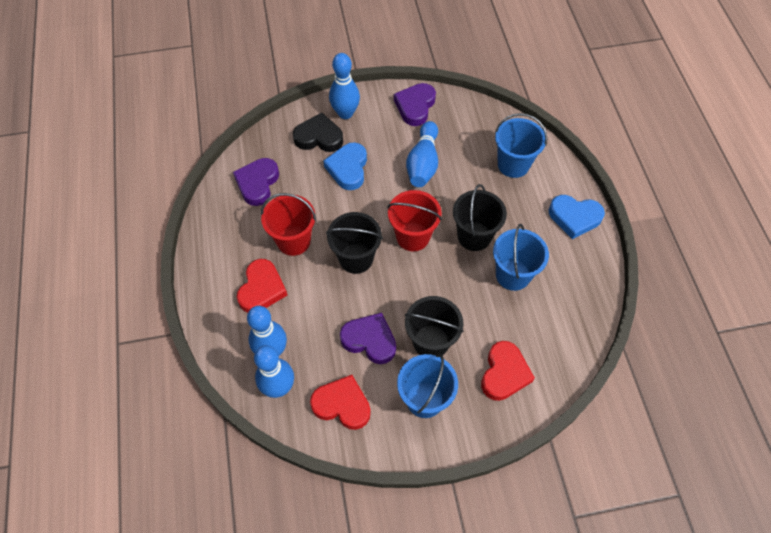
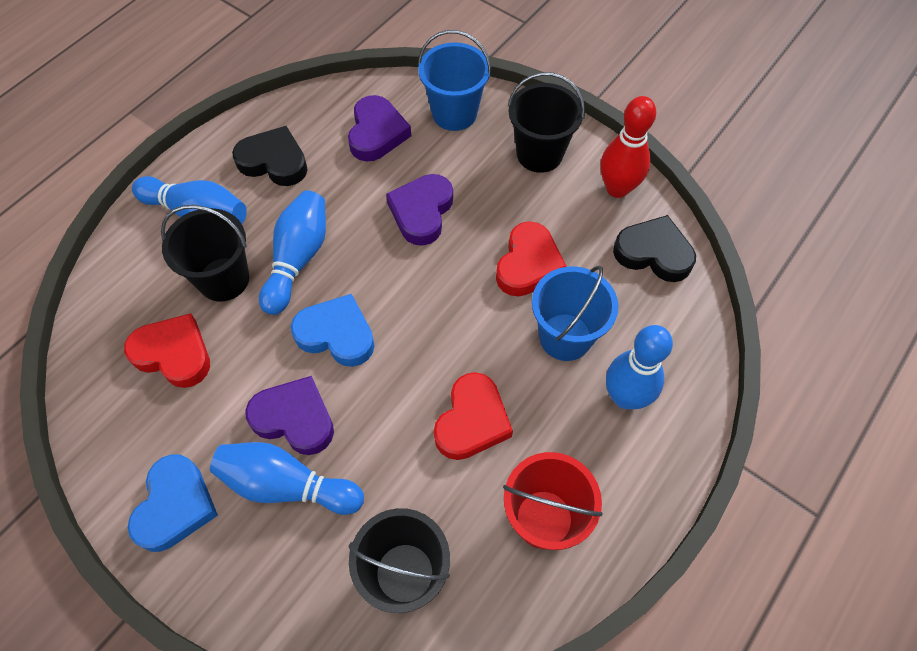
black heart: [293,113,343,152] = 1 -> [232,126,308,186] [613,215,696,282] = 2
blue bucket: [397,354,458,418] [493,224,549,291] [495,113,547,178] = 3 -> [418,30,491,131] [532,265,618,361] = 2
red bowling pin: none = 0 -> [600,96,657,198] = 1
red bucket: [261,193,316,256] [388,190,442,251] = 2 -> [503,452,603,550] = 1

